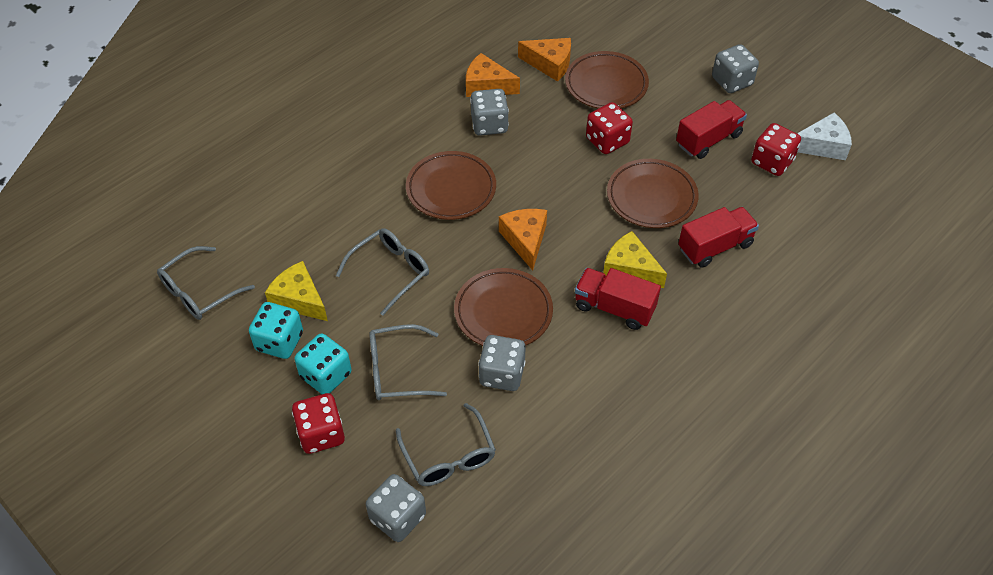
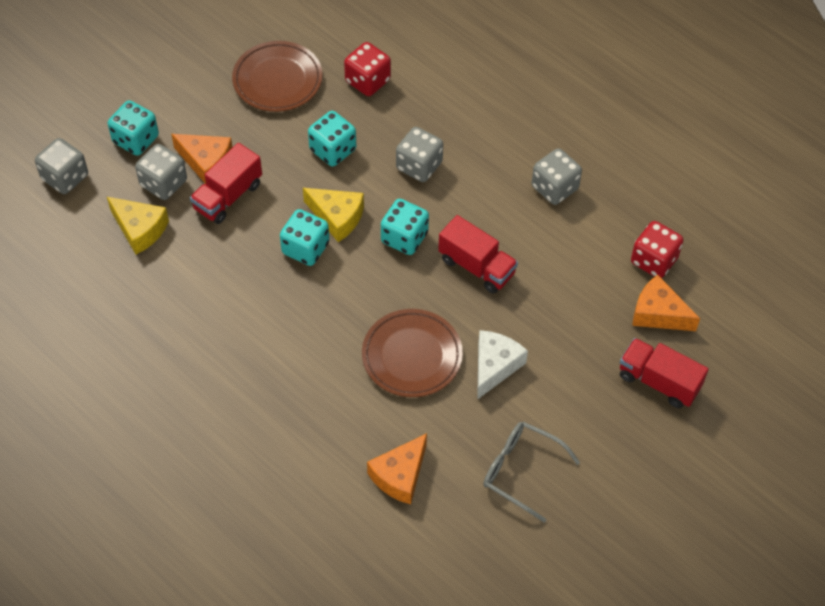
brown plate: [406,151,496,220] [454,268,553,346] [565,51,649,109] [607,159,699,228] = 4 -> [232,41,323,112] [362,309,463,397] = 2
grey glasses: [157,246,255,320] [336,228,429,316] [369,324,447,400] [396,403,496,486] = 4 -> [483,422,580,522] = 1
red dice: [292,393,345,454] [586,102,633,154] [751,123,801,176] = 3 -> [344,42,391,96] [631,221,683,278] = 2
turquoise dice: [249,302,303,359] [294,333,352,394] = 2 -> [108,100,159,156] [280,209,329,266] [308,111,356,166] [381,199,429,255] = 4

